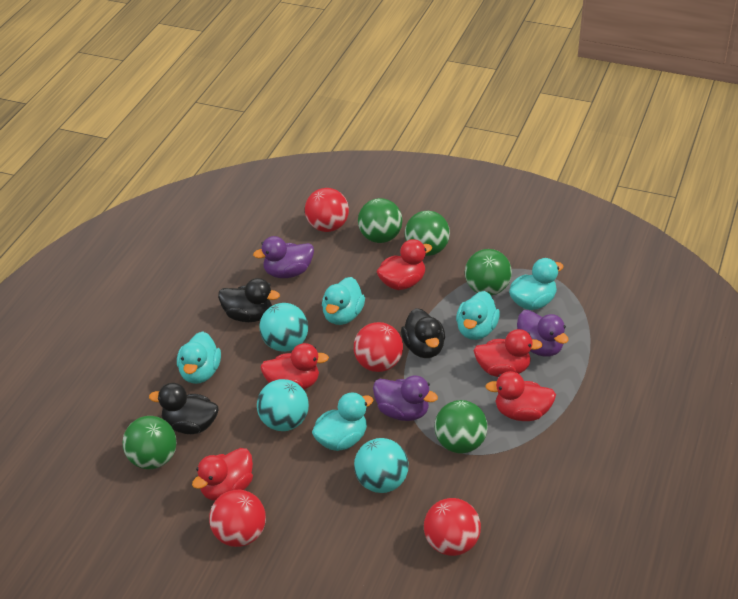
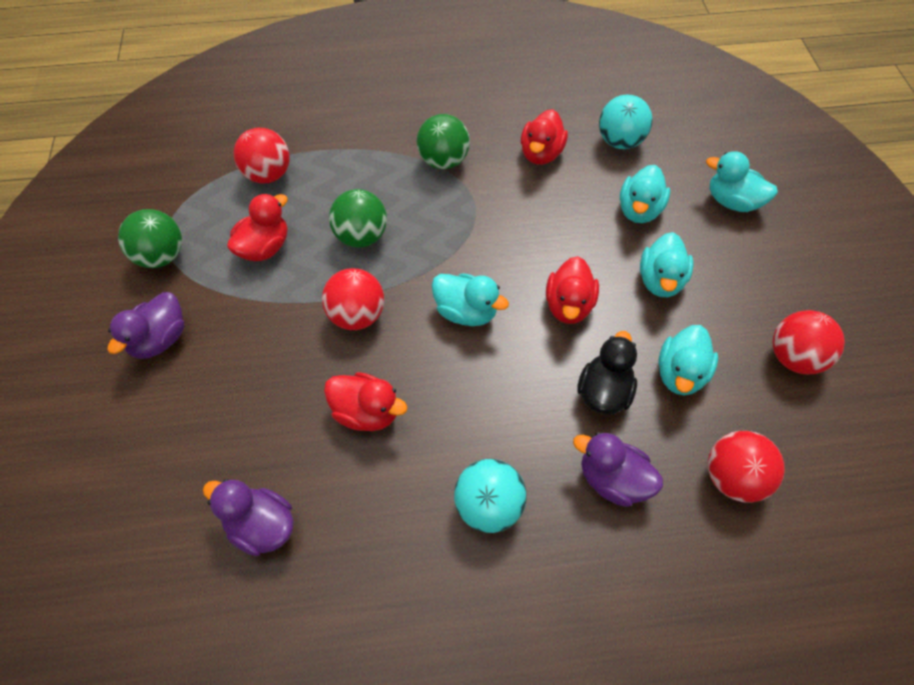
black duck: [149,383,219,434] [218,278,280,322] [401,308,445,358] = 3 -> [577,331,637,415] = 1
green ball: [123,416,177,469] [358,198,402,243] [405,211,450,256] [434,400,488,453] [465,249,512,295] = 5 -> [118,209,182,268] [329,189,387,247] [417,114,470,169] = 3
red duck: [192,448,253,501] [260,343,329,390] [377,239,432,290] [474,329,543,377] [485,371,556,421] = 5 -> [227,193,288,261] [324,372,407,431] [521,109,568,165] [546,256,599,324] = 4
turquoise ball: [257,379,309,431] [259,303,308,352] [354,438,408,493] = 3 -> [454,459,527,533] [599,94,653,149] = 2

